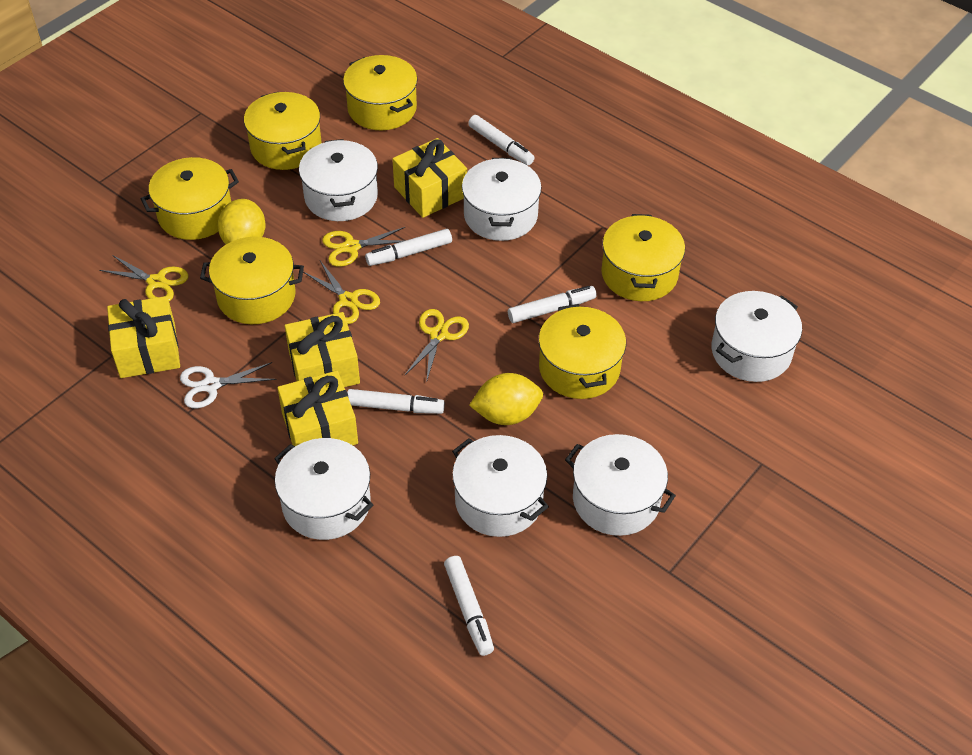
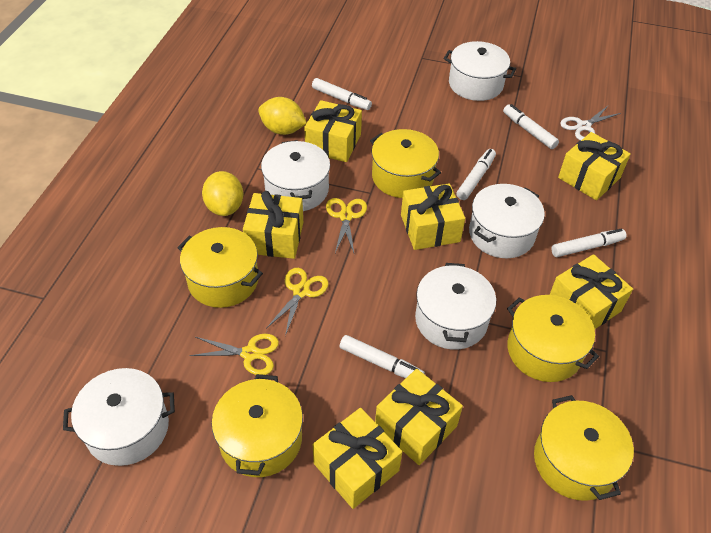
white pot: [274,438,373,540] [299,139,378,221] [452,435,549,537] [462,158,542,241] [565,434,676,536] [711,291,802,382] = 6 -> [63,368,175,466] [261,140,330,211] [415,263,496,350] [444,41,516,101] [469,184,545,258] = 5
yellow gift: [107,296,180,378] [277,371,358,446] [285,312,360,387] [393,138,467,218] = 4 -> [243,191,303,259] [304,100,362,162] [313,408,402,509] [375,369,463,465] [401,183,465,250] [550,254,633,329] [558,132,631,200] = 7
yellow pot: [141,157,239,240] [200,237,304,324] [244,92,321,170] [343,55,418,130] [538,304,626,399] [601,214,685,301] = 6 -> [177,227,263,308] [212,374,303,477] [370,129,441,198] [507,295,599,382] [534,395,634,501] = 5
yellow scissors: [99,255,189,301] [303,261,380,324] [322,227,406,267] [405,309,469,383] = 4 -> [189,334,279,375] [267,268,329,336] [326,198,367,255] = 3

